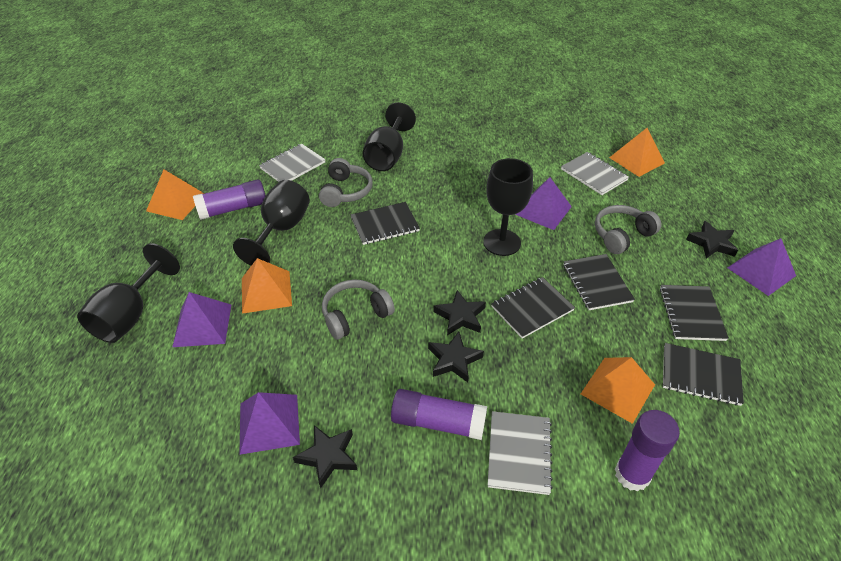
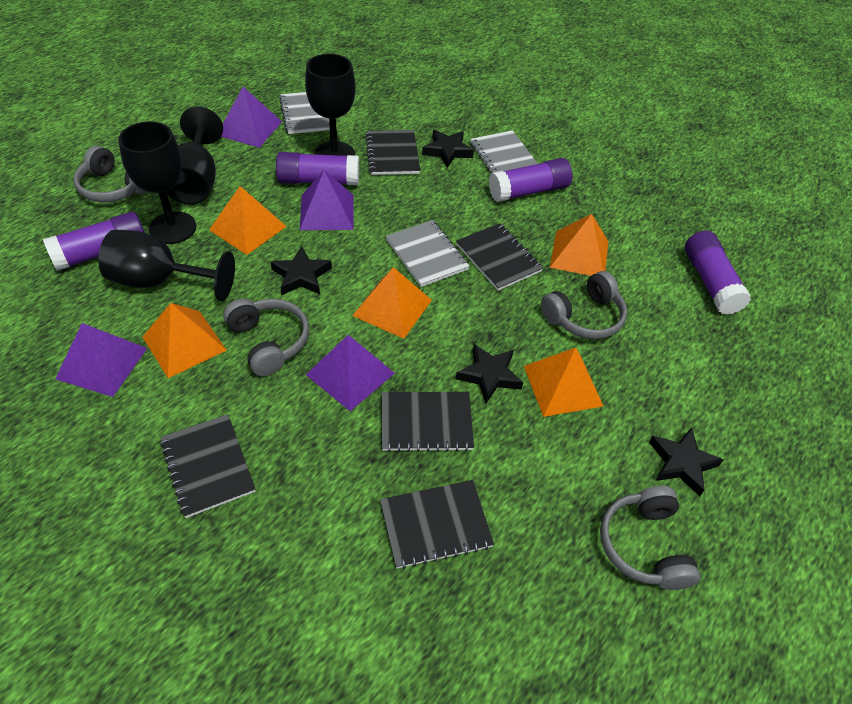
grey headphones: [319,158,373,207] [322,280,395,340] [595,205,662,254] = 3 -> [73,145,147,202] [223,299,309,376] [541,271,627,339] [600,486,700,590] = 4
orange pyramid: [146,170,204,220] [242,258,292,314] [581,357,655,424] [609,128,665,177] = 4 -> [143,303,227,378] [209,186,287,255] [352,267,432,339] [524,348,603,417] [550,214,608,276] = 5
purple glue stick: [193,179,266,220] [391,389,487,440] [615,410,680,492] = 3 -> [43,212,145,271] [276,152,359,185] [489,158,572,202] [685,231,751,315] = 4

